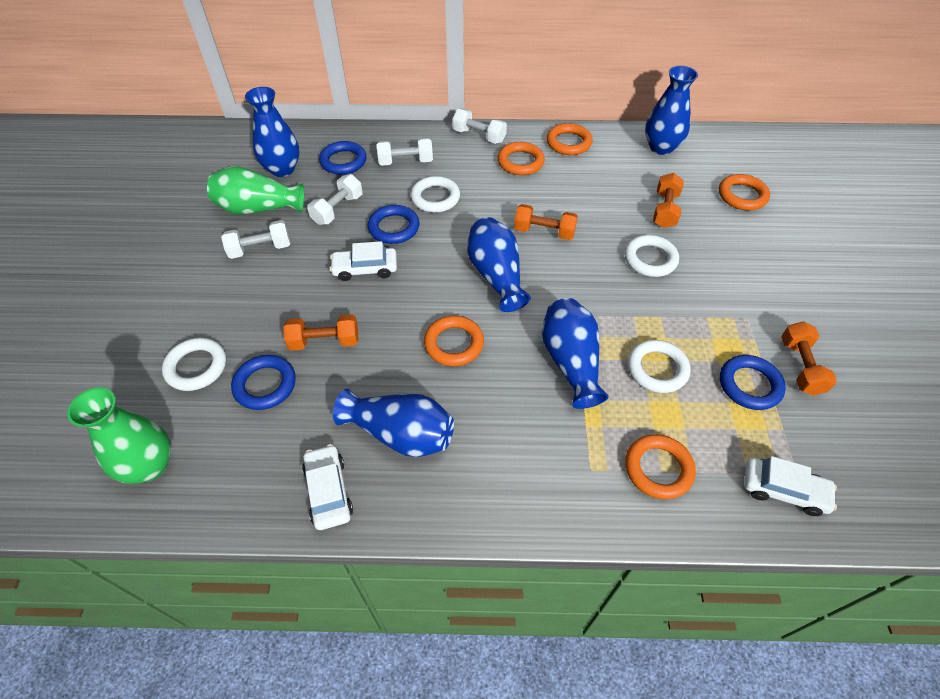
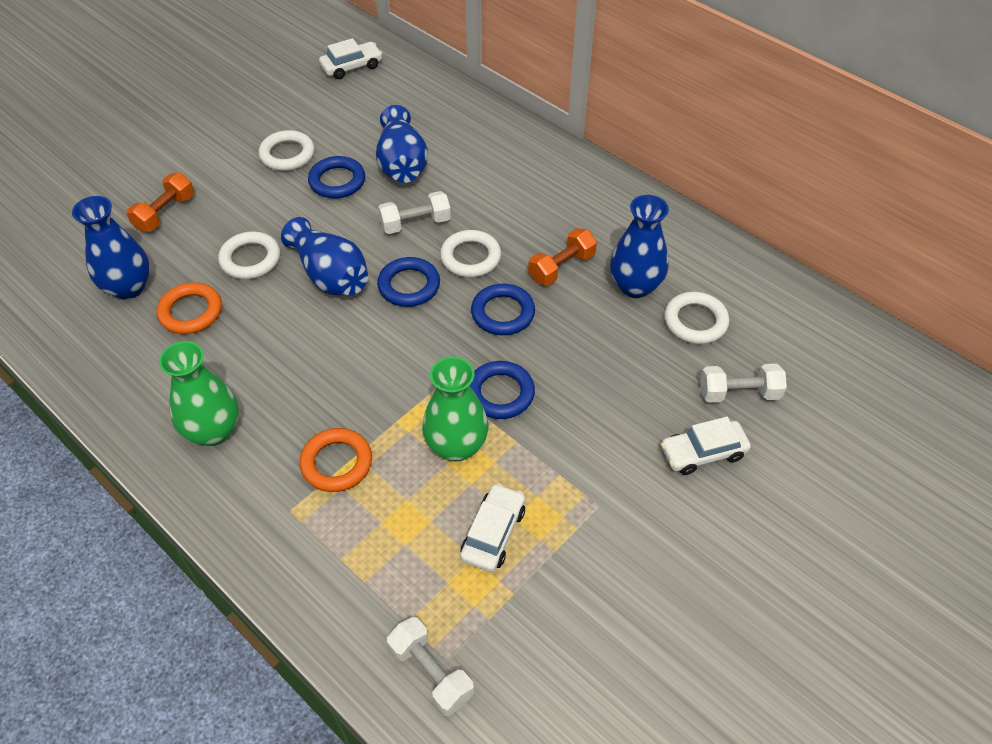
blue vase: [245,87,299,177] [333,389,454,457] [467,217,531,312] [542,298,609,409] [645,66,698,155] = 5 -> [72,196,150,300] [281,217,368,296] [376,105,428,183] [610,195,669,298] = 4
orange dumbbell: [283,314,358,351] [514,204,578,240] [653,173,684,228] [781,321,837,396] = 4 -> [126,172,194,232] [528,228,597,286] = 2
orange ring: [424,316,484,366] [498,142,545,175] [547,123,592,155] [625,434,696,499] [719,174,770,210] = 5 -> [156,282,222,334] [299,428,372,492] = 2
white dumbbell: [221,220,290,259] [307,174,363,225] [377,138,433,166] [452,109,507,144] = 4 -> [378,191,451,234] [387,617,474,716] [700,363,787,403] = 3

